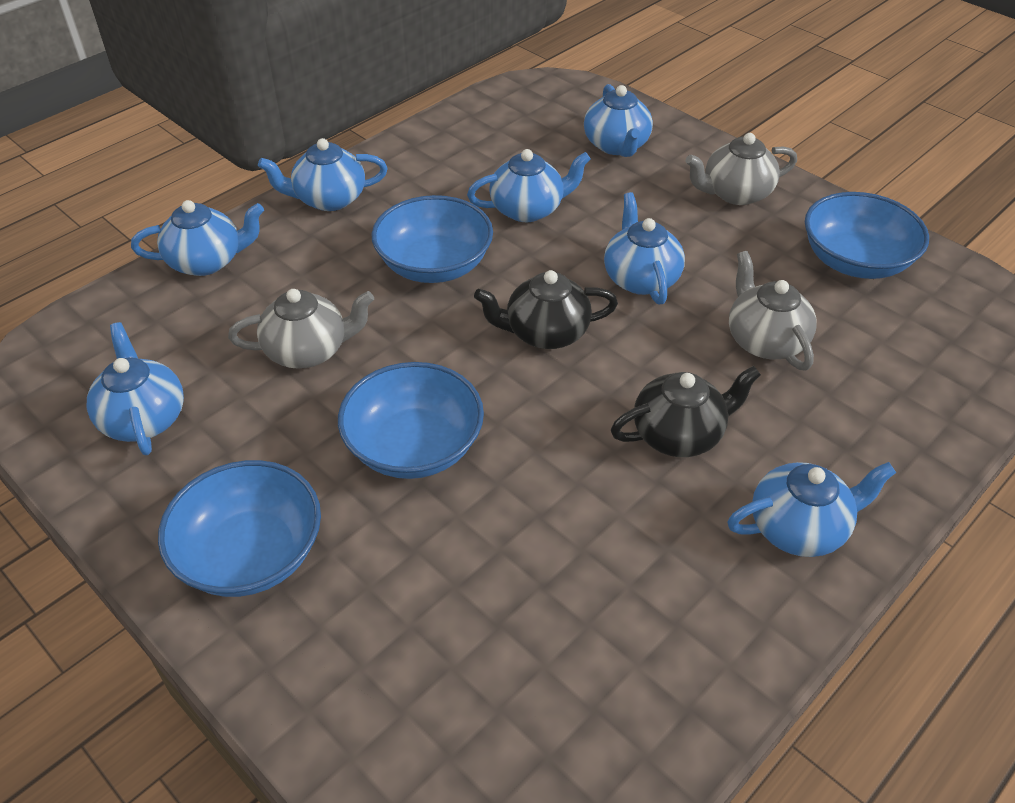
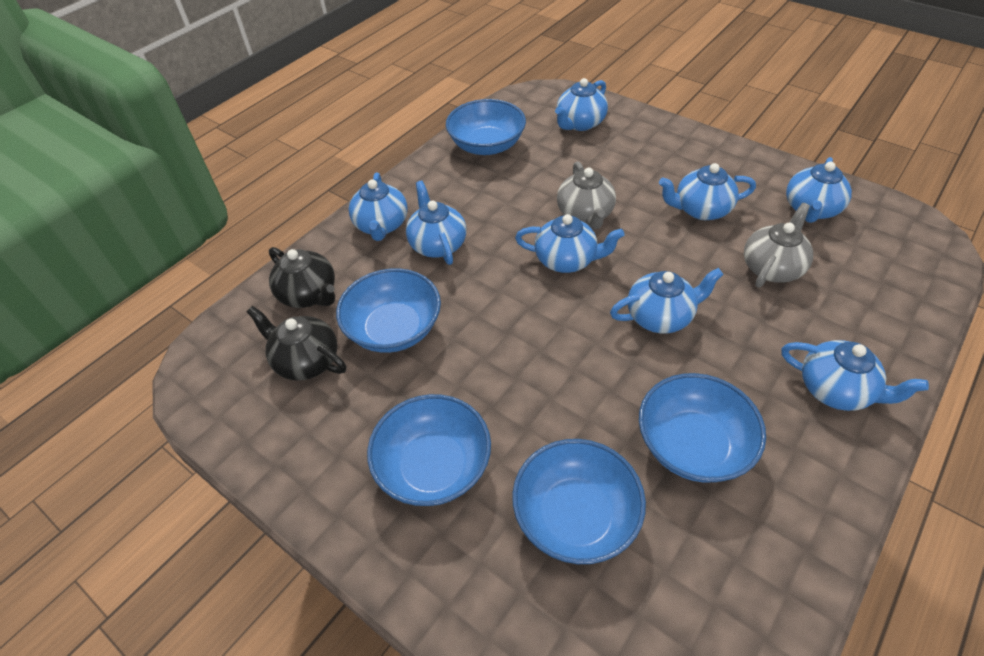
blue bowl: [158,460,321,597] [338,362,484,479] [372,195,493,283] [805,192,929,279] = 4 -> [336,268,441,353] [367,394,491,506] [446,99,526,155] [512,439,646,564] [639,373,766,483] = 5
blue teapot: [87,322,184,455] [131,200,264,276] [258,138,388,211] [467,149,591,222] [584,84,653,157] [604,192,685,304] [727,462,896,557] = 7 -> [349,172,408,241] [406,181,466,265] [515,214,624,273] [555,78,608,131] [610,268,724,334] [659,163,756,220] [781,340,929,411] [786,157,852,223] = 8
grey teapot: [228,289,374,369] [686,133,797,205] [729,251,817,370] = 3 -> [557,161,616,229] [744,203,813,288] = 2

